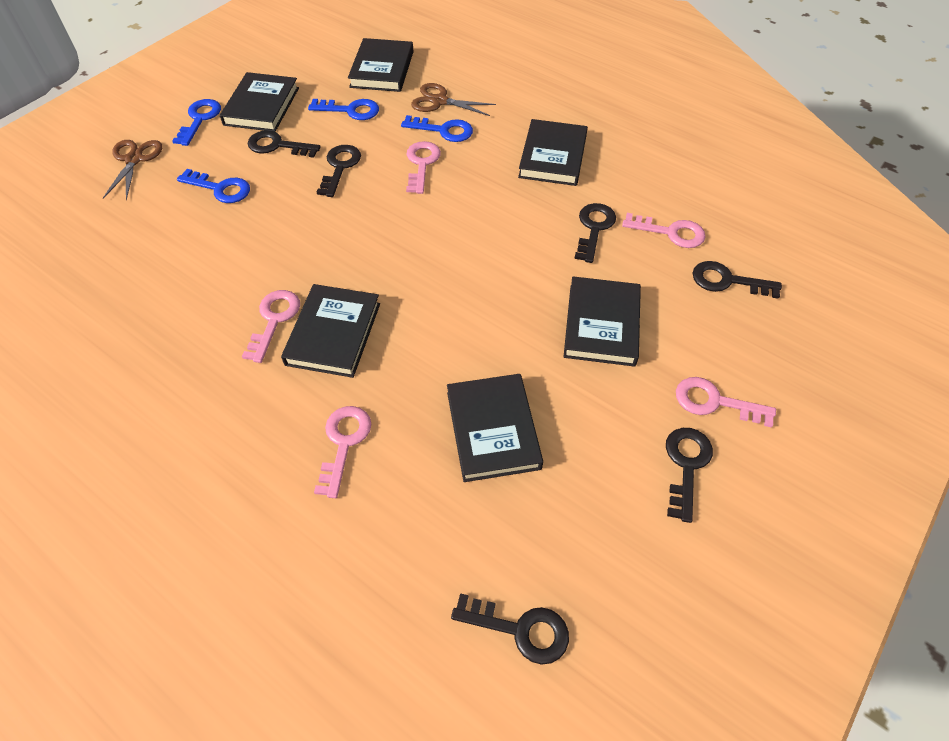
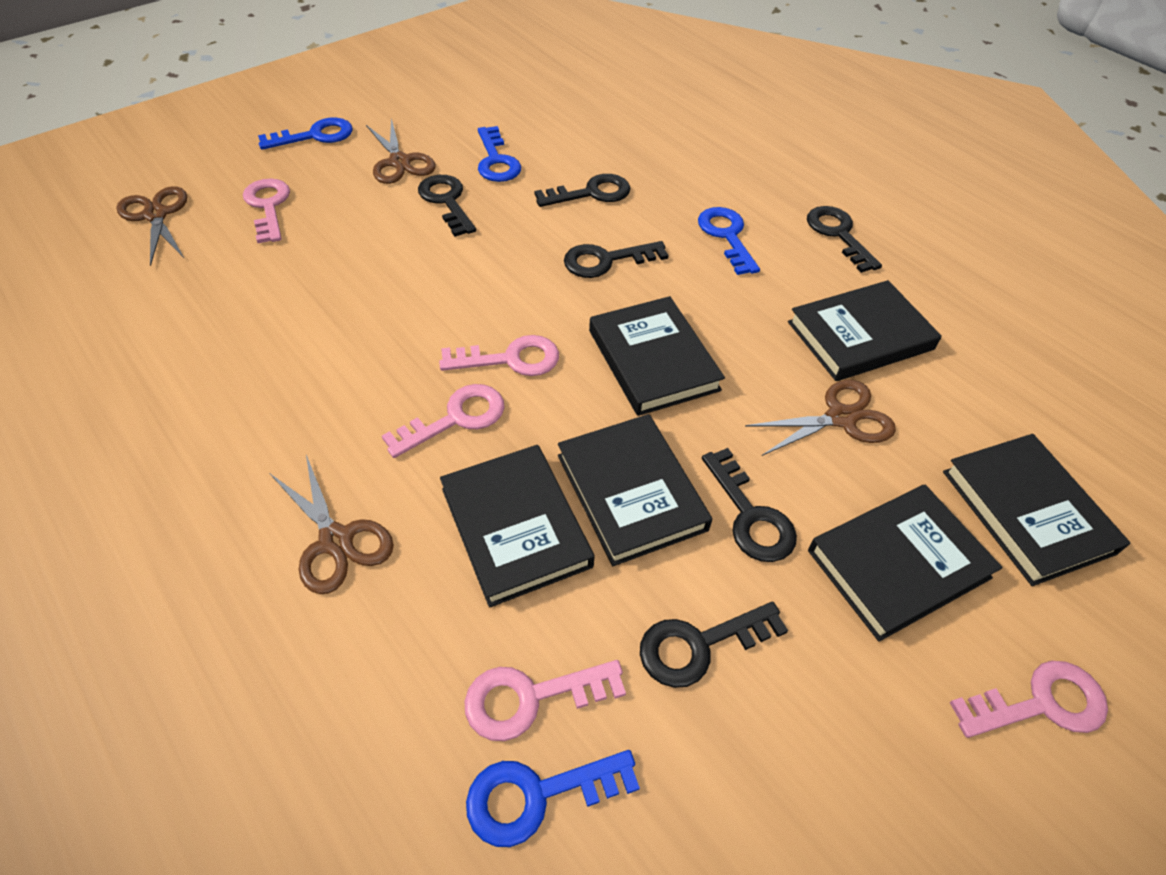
brown scissors: [103,140,162,200] [411,83,496,116] = 2 -> [116,186,187,266] [270,455,394,594] [366,119,436,184] [745,380,896,456] = 4

